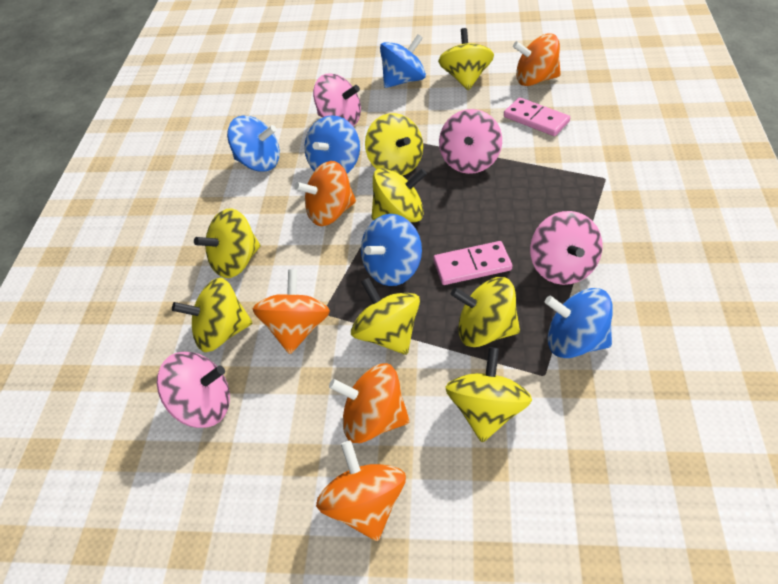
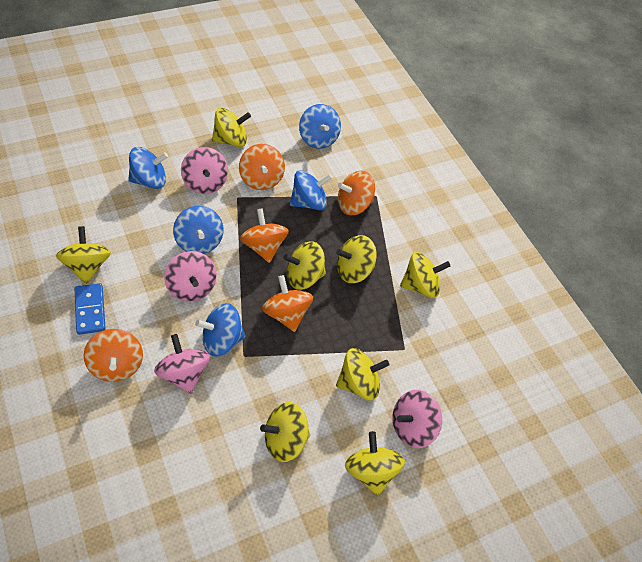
blue domino: none = 0 -> [75,283,106,335] = 1
pink domino: [433,241,512,285] [504,97,570,136] = 2 -> none = 0

